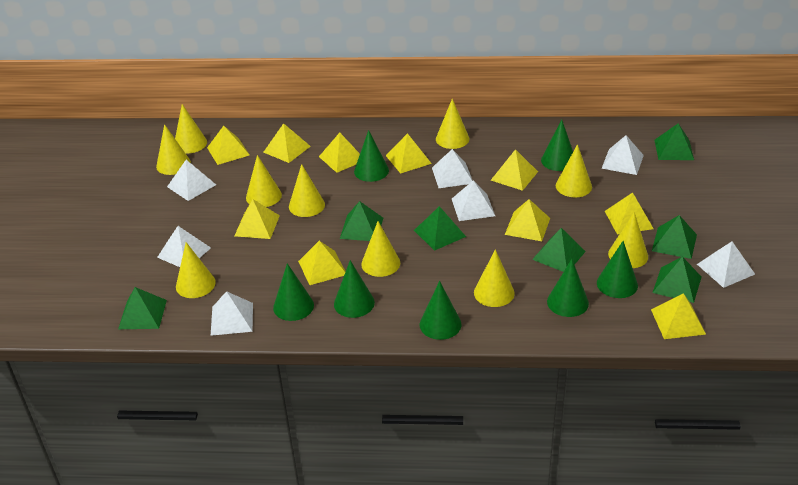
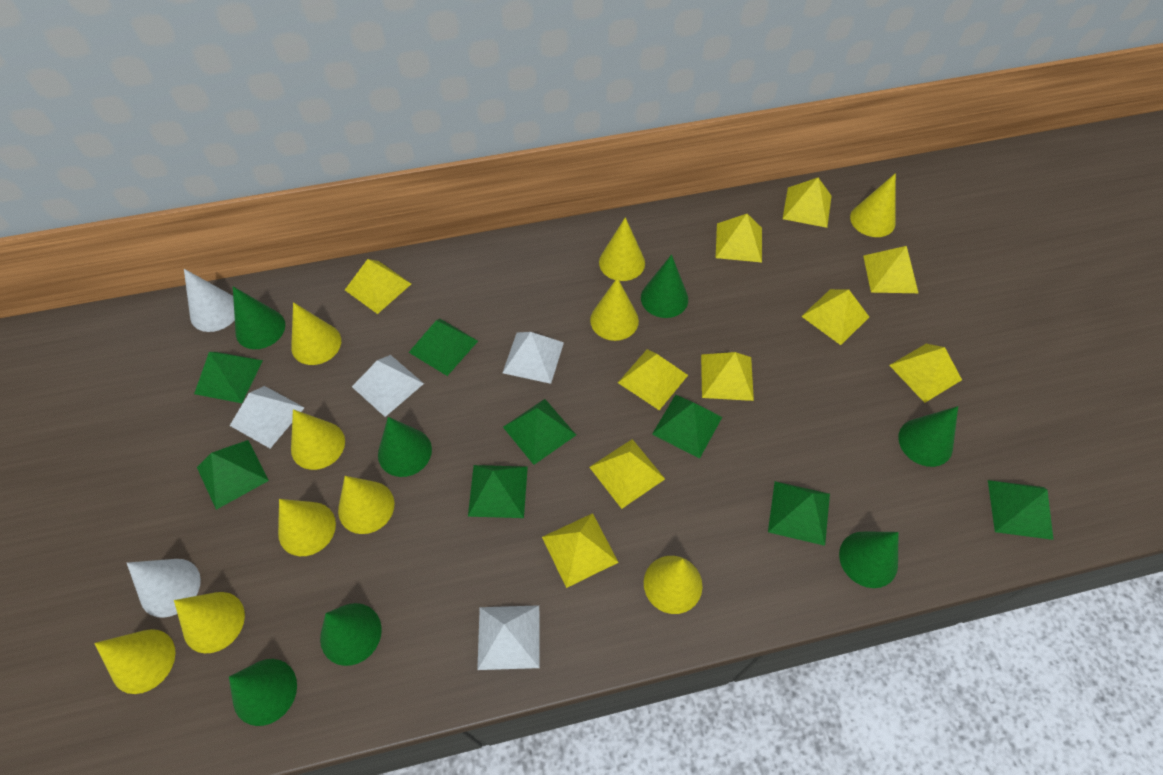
green pyramid: [118,287,167,329] [340,201,383,241] [414,206,466,251] [532,228,586,272] [652,215,697,259] [652,257,702,303] [654,123,694,160] = 7 -> [194,352,263,403] [197,440,269,510] [409,319,478,376] [468,465,528,518] [503,399,576,465] [652,395,722,458] [768,481,830,546] [988,480,1054,540] = 8
white cone: none = 0 -> [127,559,201,618] [184,269,235,332] = 2
white pyramid: [157,226,211,267] [167,160,216,201] [211,291,253,336] [432,149,473,188] [452,180,495,221] [601,135,644,175] [697,241,755,288] = 7 -> [230,386,305,449] [352,355,424,417] [477,605,540,670] [503,332,564,384] = 4

